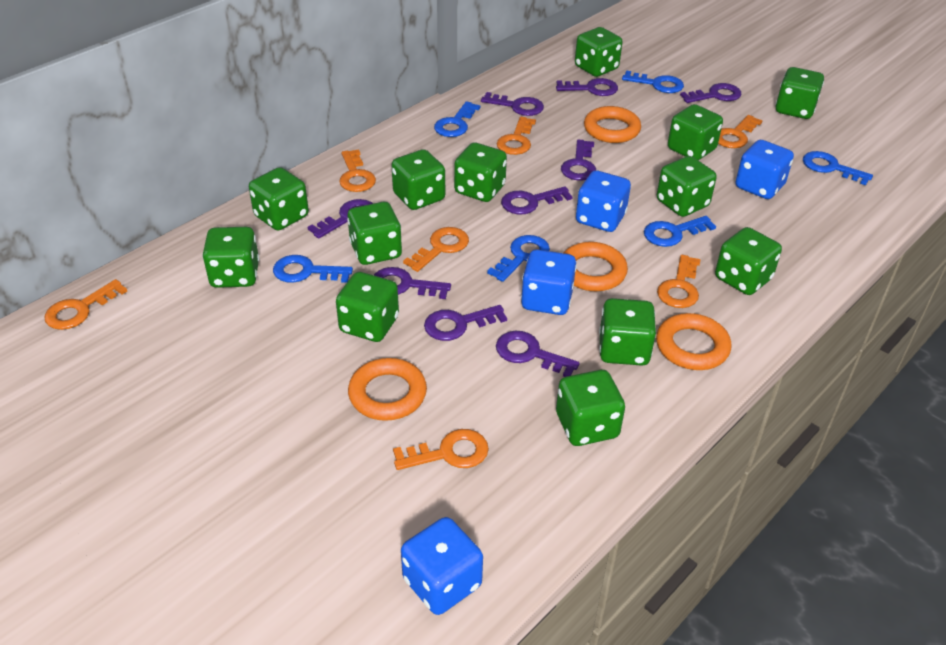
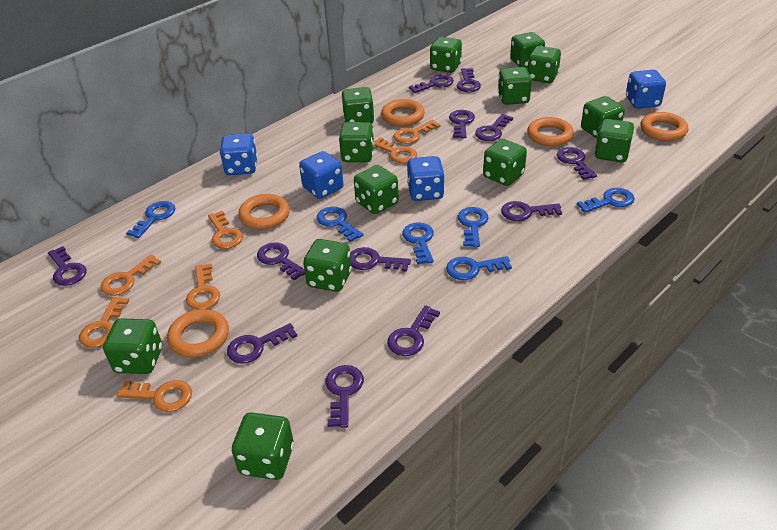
orange ring: [348,358,427,421] [564,242,628,291] [584,106,641,143] [656,313,731,370] = 4 -> [167,309,229,358] [238,194,290,230] [381,99,425,126] [527,117,574,146] [640,112,688,141] = 5
purple key: [307,199,373,239] [374,267,451,299] [424,305,507,341] [481,92,544,116] [496,331,580,377] [501,187,572,215] [556,78,618,96] [561,140,596,180] [680,83,742,103] = 9 -> [48,246,87,286] [227,323,297,364] [257,243,305,281] [325,365,364,428] [350,247,411,272] [387,305,440,356] [409,74,454,93] [449,110,475,138] [456,68,481,92] [475,114,513,141] [501,201,562,221] [557,147,597,180] = 12

